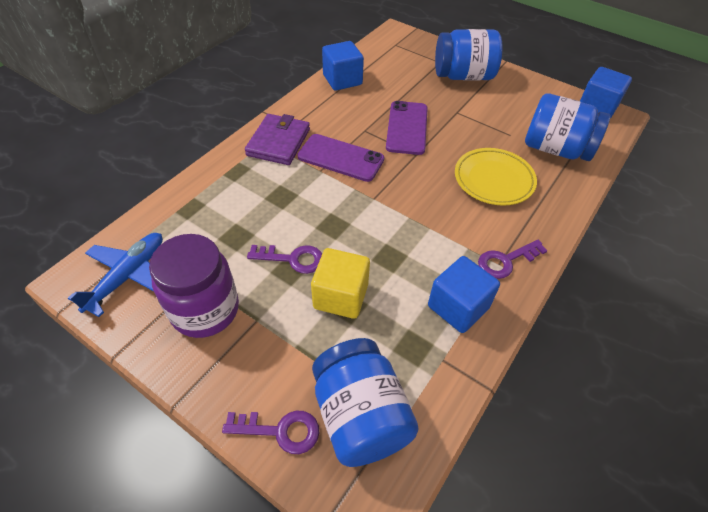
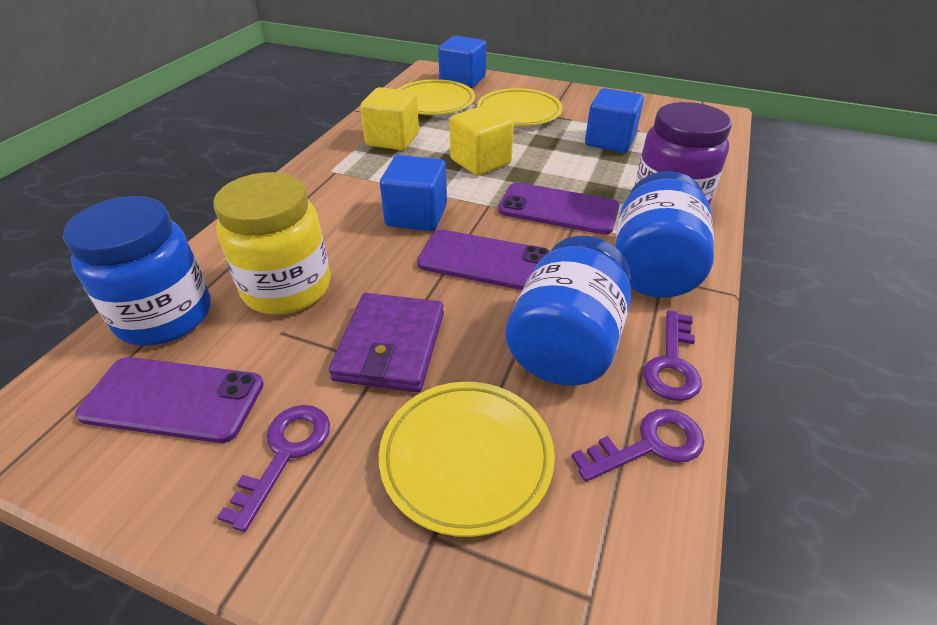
blue plane: [68,233,163,317] = 1 -> none = 0
purple phone: [297,134,384,182] [386,101,428,155] = 2 -> [75,357,264,443] [417,230,550,290] [498,182,619,235] = 3
yellow cube: [311,248,370,319] = 1 -> [360,87,419,150] [449,106,514,175] = 2
yellow jar: none = 0 -> [214,172,331,314] = 1
yellow plate: [455,148,537,206] = 1 -> [379,382,555,537] [398,79,475,115] [477,88,563,126] = 3

